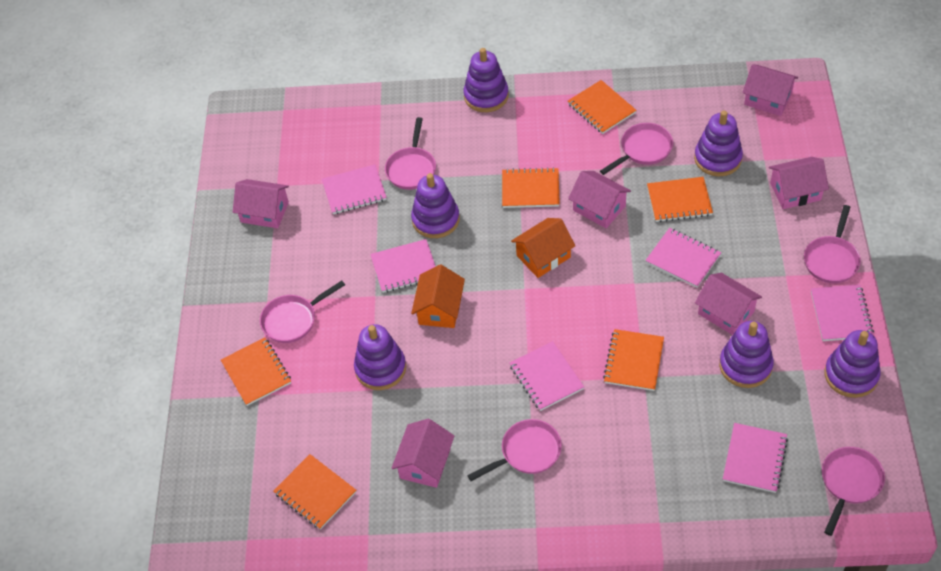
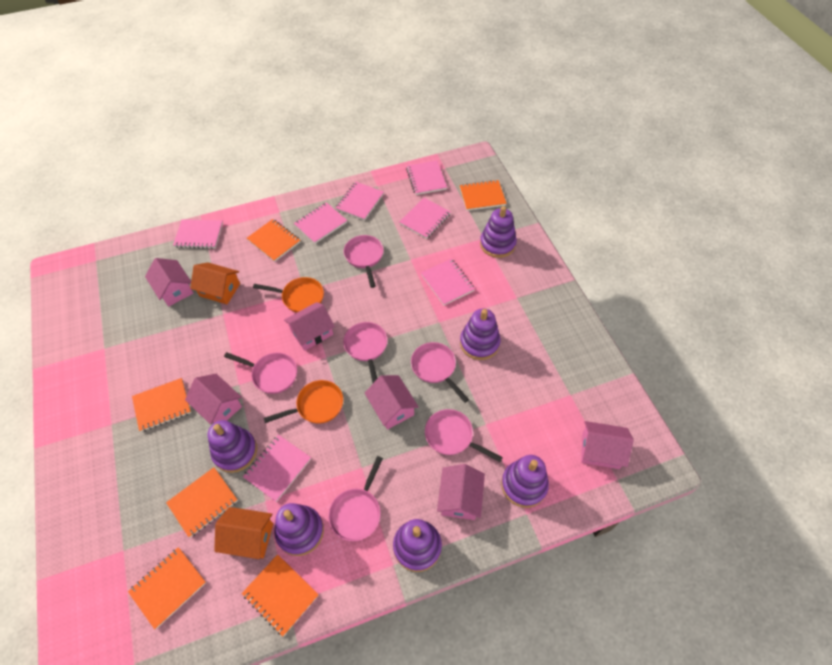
orange pan: none = 0 -> [253,277,324,313] [264,380,343,424] = 2
pink notebook: [322,164,387,214] [370,239,436,293] [509,341,584,411] [645,228,721,288] [723,423,788,493] [811,285,874,341] = 6 -> [173,219,223,249] [243,435,311,502] [294,202,347,244] [336,182,384,221] [400,198,451,239] [406,160,447,195] [421,259,475,305] = 7

